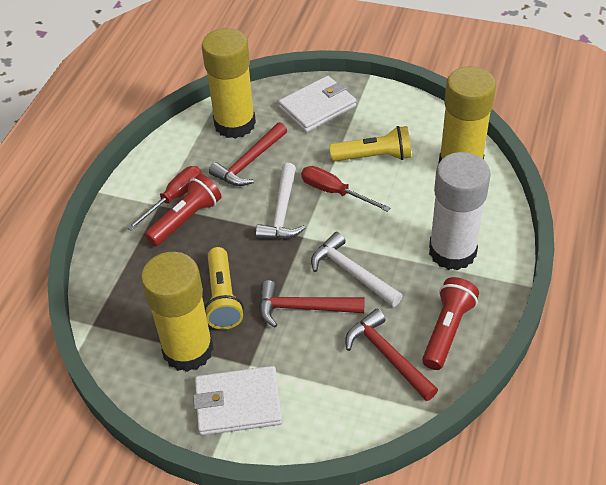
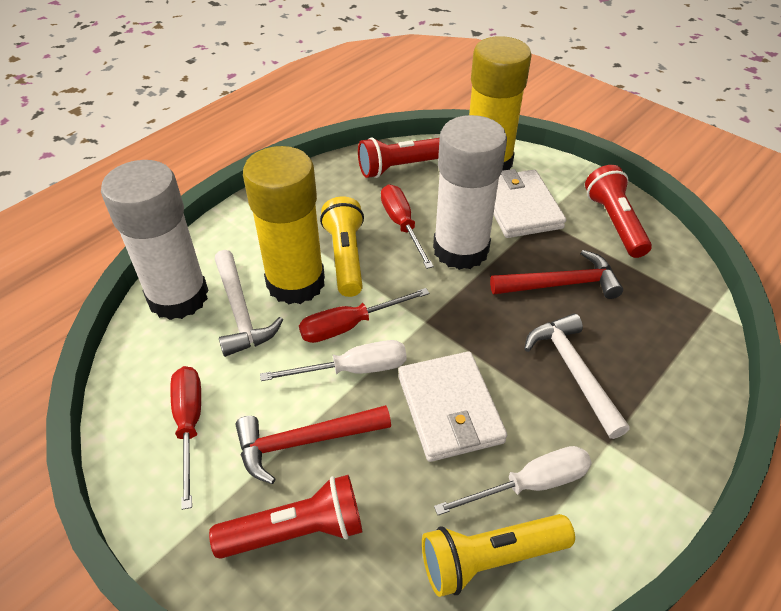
red flashlight: [145,174,221,246] [422,277,479,370] = 2 -> [209,475,362,559] [358,137,440,178] [585,165,652,258] = 3
red hammer: [209,122,287,186] [259,280,365,328] [345,309,438,401] = 3 -> [236,405,391,484] [490,250,623,299] = 2
red screwdriver: [127,166,202,231] [301,166,391,212] = 2 -> [170,366,201,510] [299,288,429,343] [381,185,434,269] = 3
white glue stick: [429,152,491,270] = 1 -> [101,160,208,320] [433,115,507,270] = 2
white screwdriver: none = 0 -> [260,340,407,381] [434,446,592,515] = 2
yellow glue stick: [141,252,214,372] [202,28,256,139] [439,66,496,163] = 3 -> [243,146,325,304] [469,36,532,175] = 2

